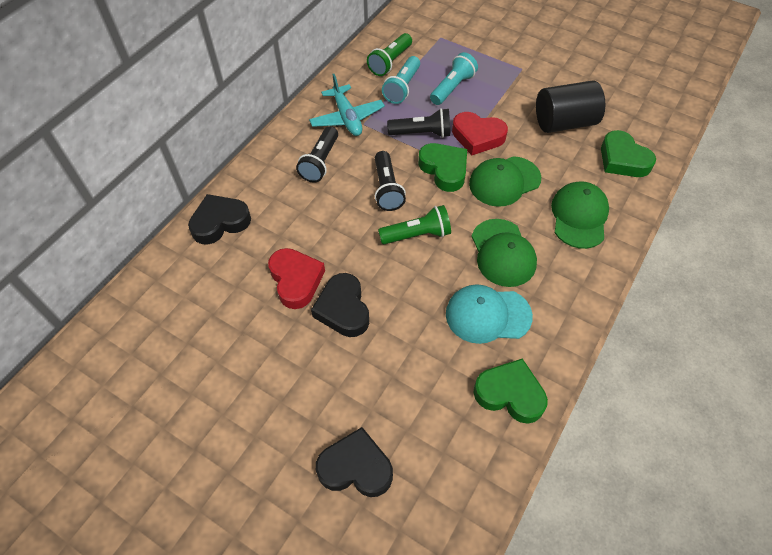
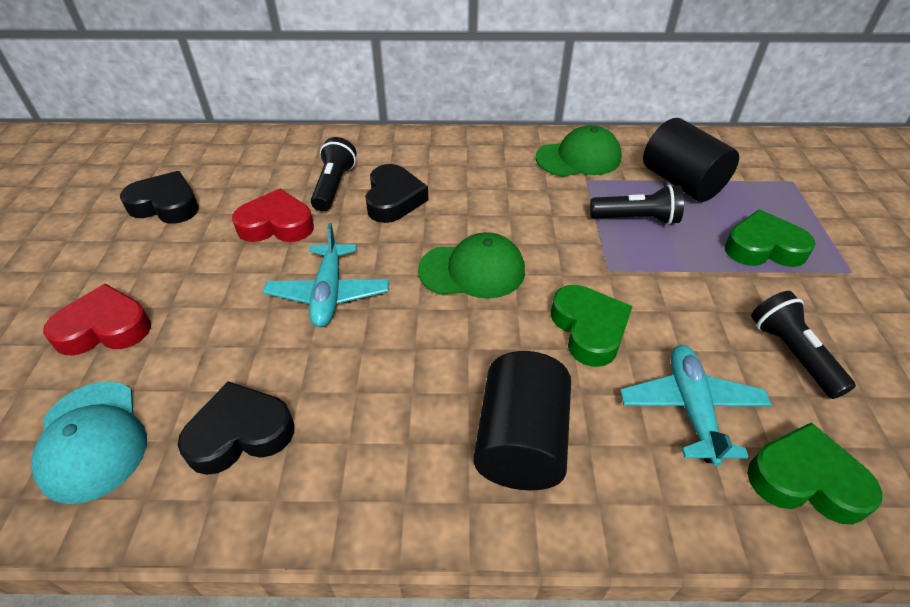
black cylinder: [536,81,605,133] = 1 -> [473,351,571,490] [643,118,739,202] = 2
green cap: [469,156,541,207] [471,219,537,287] [551,181,609,249] = 3 -> [418,232,525,299] [536,125,622,177] = 2
green flashlight: [367,33,412,76] [378,205,451,244] = 2 -> none = 0
turquoise flashlight: [382,56,420,104] [430,52,478,105] = 2 -> none = 0
turquoise plane: [309,74,385,136] = 1 -> [263,223,389,327] [620,345,772,466] = 2

